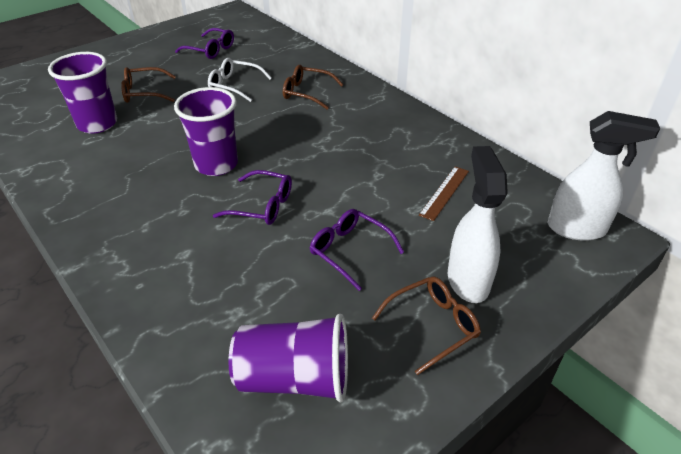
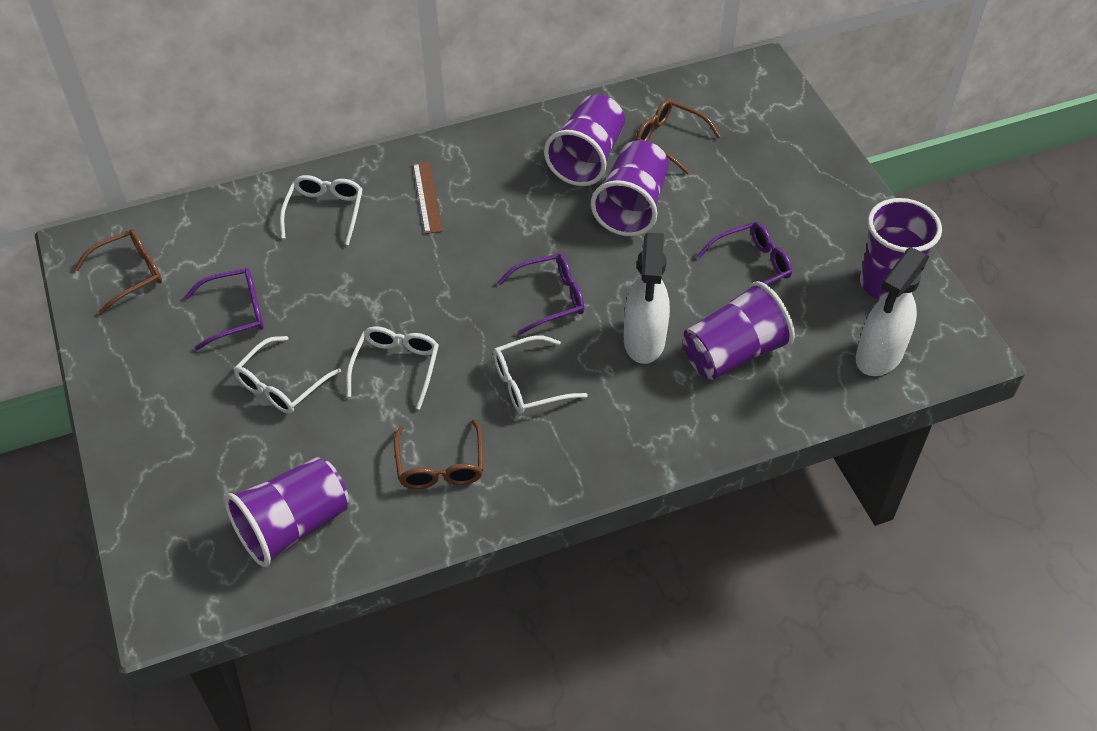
purple cup: [48,52,117,134] [174,87,238,176] [229,314,348,402] = 3 -> [225,457,349,567] [544,94,625,186] [591,140,669,236] [682,281,795,380] [860,198,942,300] = 5
white glasses: [208,58,272,102] = 1 -> [234,336,341,414] [280,175,363,245] [346,326,439,410] [493,335,588,414] = 4

